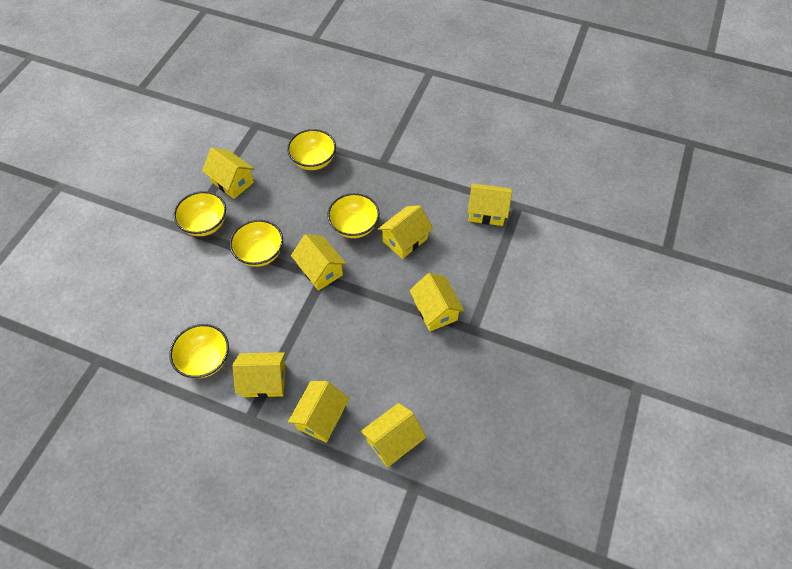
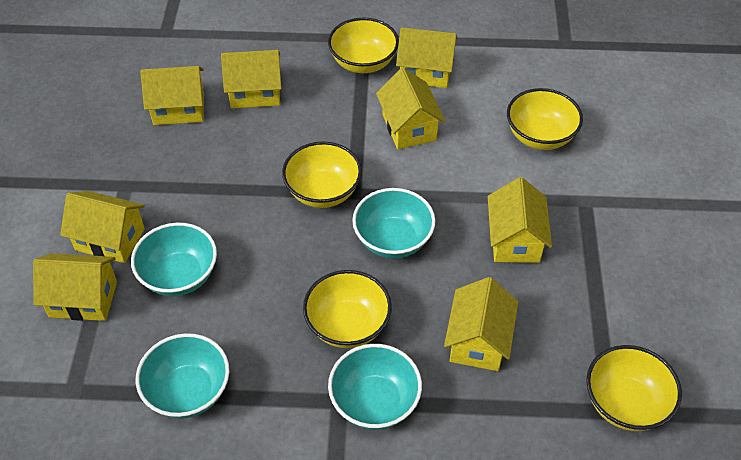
turquoise bowl: none = 0 -> [131,223,217,296] [136,333,229,418] [328,344,422,430] [352,188,435,259] = 4

